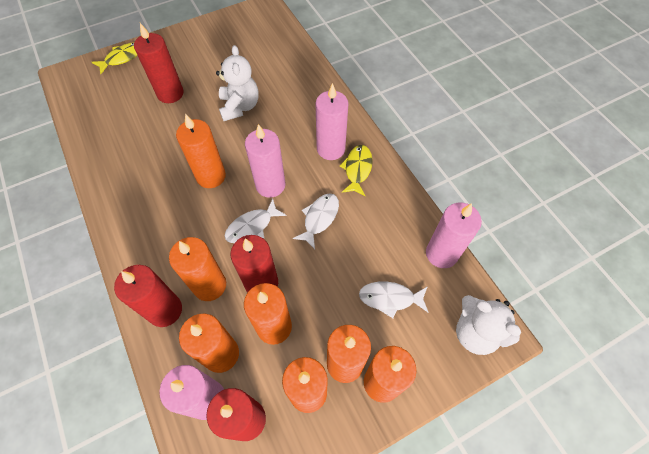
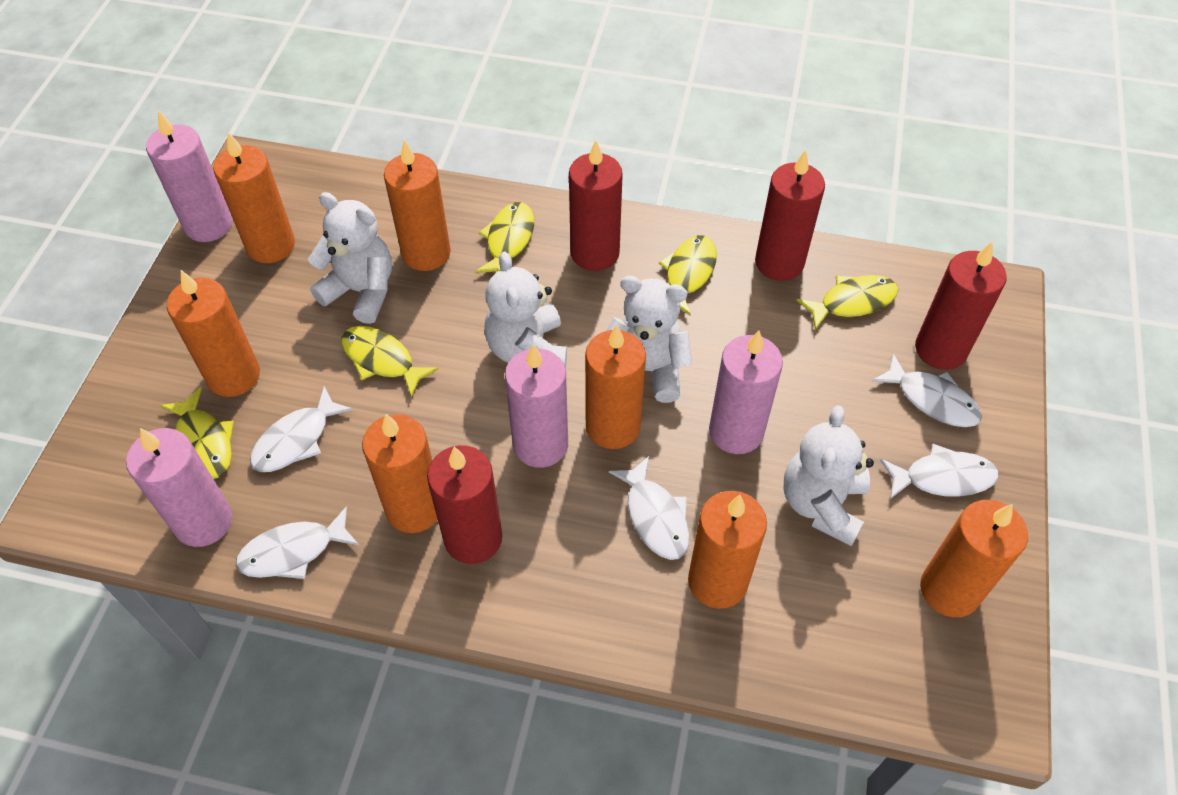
white fish: [225,199,287,243] [293,193,339,249] [359,281,429,318] = 3 -> [236,506,360,579] [250,386,353,472] [609,456,689,560] [872,354,982,427] [880,444,999,499] = 5
white teddy bear: [216,45,259,121] [456,295,521,355] = 2 -> [308,192,392,324] [485,252,567,369] [606,276,692,403] [783,405,874,546] = 4
yellow fish: [92,43,138,74] [340,145,373,196] = 2 -> [160,387,234,479] [341,326,439,398] [476,202,534,273] [659,235,717,316] [796,275,898,330] = 5

